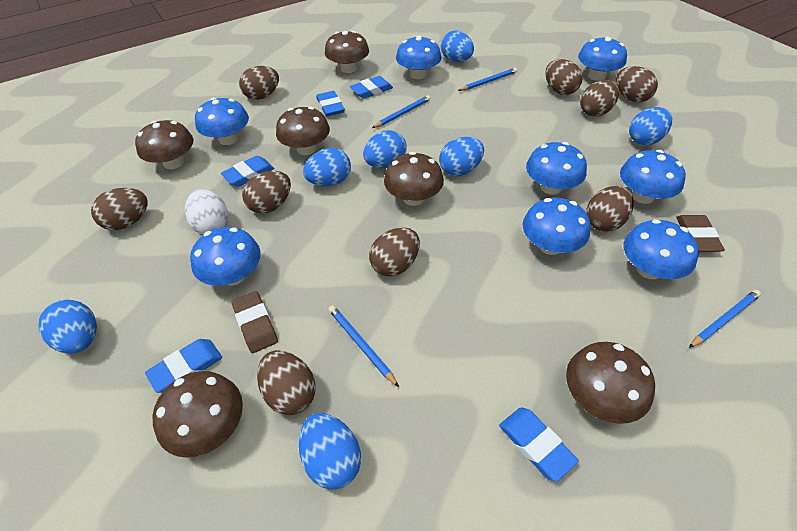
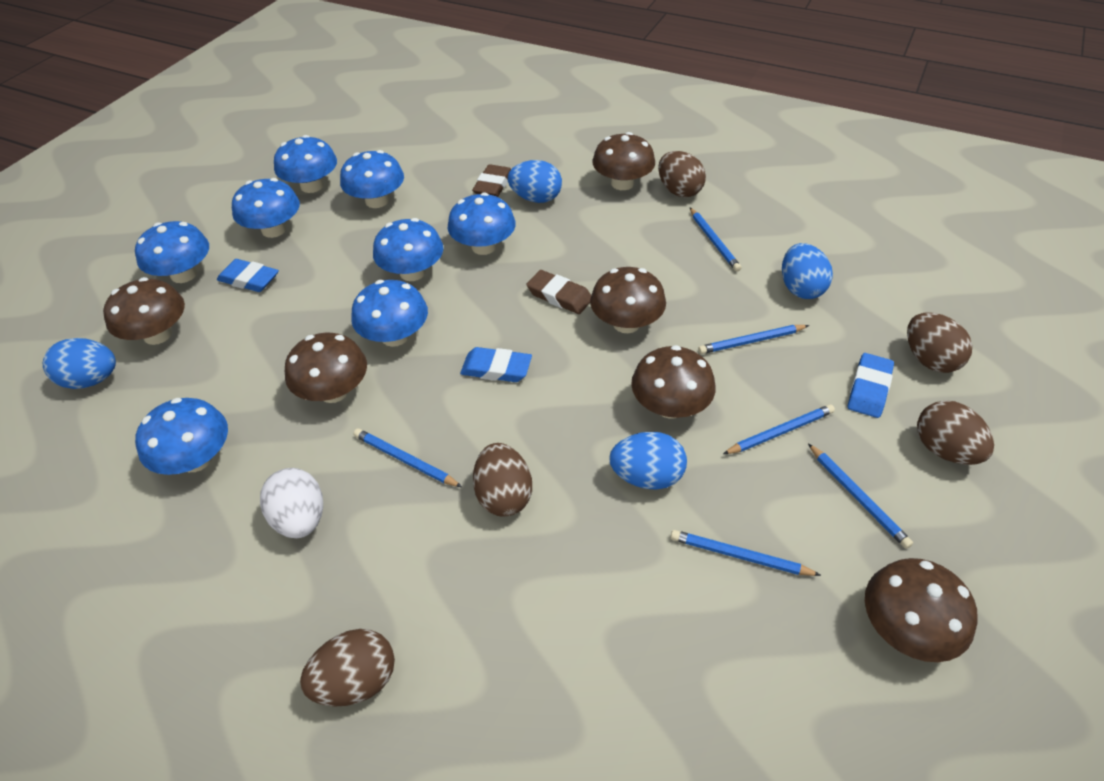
blue egg: [38,300,97,354] [299,413,361,490] [303,148,351,186] [363,130,407,168] [439,137,484,176] [441,31,474,62] [629,107,672,145] = 7 -> [43,338,116,389] [508,160,562,203] [609,432,687,490] [782,243,833,299] = 4
blue eraser: [145,339,222,393] [221,156,275,187] [316,91,345,117] [350,76,393,99] [499,408,579,482] = 5 -> [217,259,279,292] [460,347,532,382] [848,353,894,418] = 3
blue pencil: [328,305,399,387] [372,95,430,128] [458,68,517,91] [689,290,761,348] = 4 -> [354,428,462,487] [670,530,821,576] [690,208,741,272] [698,325,809,354] [723,404,835,454] [808,443,913,549] = 6
brown egg: [91,188,148,230] [239,66,279,100] [242,171,291,214] [257,350,316,415] [369,227,420,277] [545,59,583,95] [580,80,619,117] [586,186,634,232] [616,66,658,102] = 9 -> [300,629,395,707] [473,443,532,516] [658,151,706,197] [907,313,972,373] [917,400,994,465] = 5

